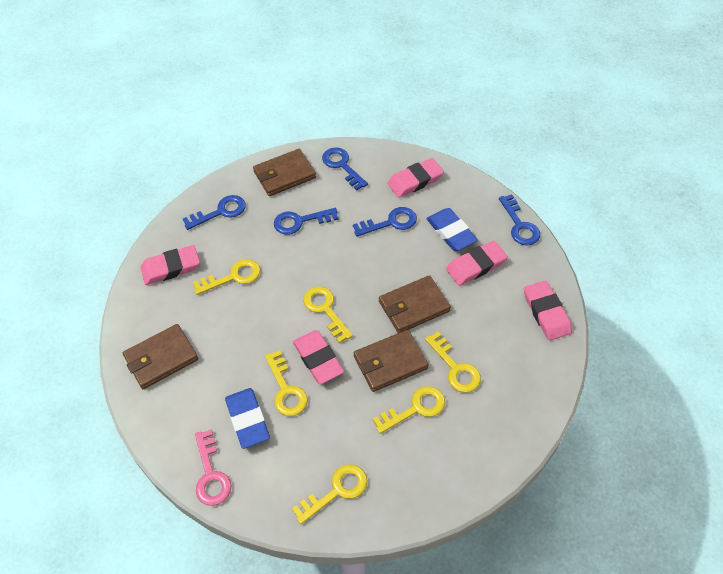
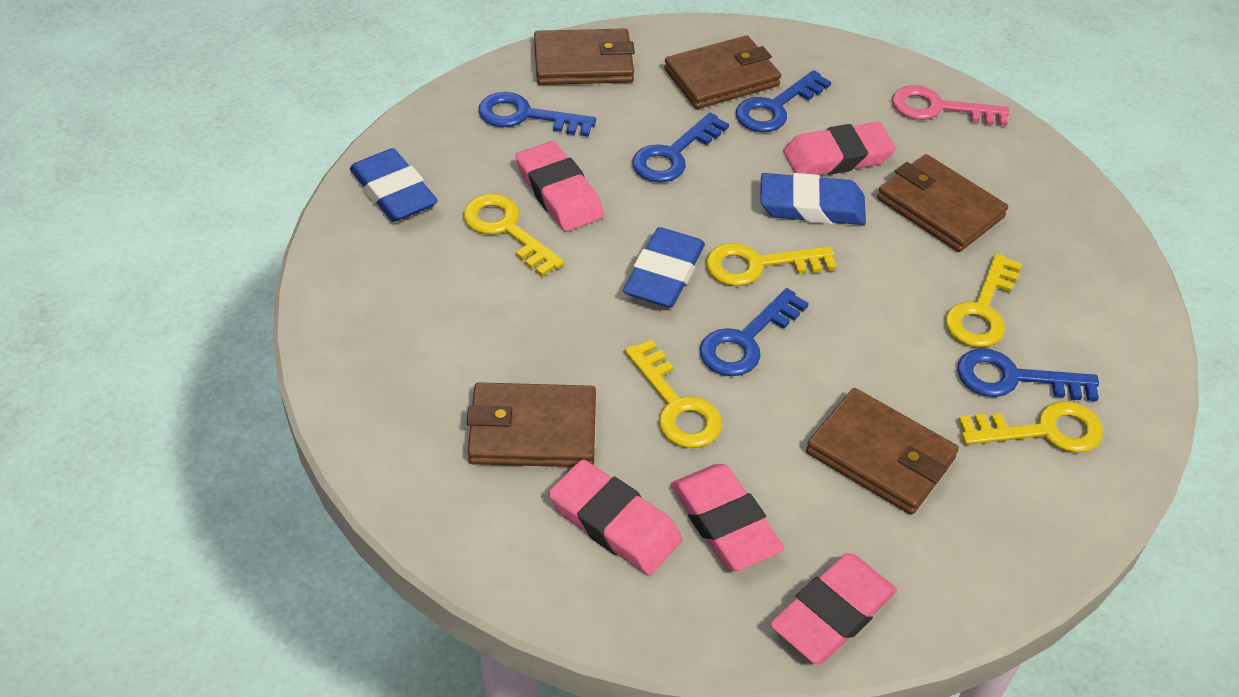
blue eraser: [225,388,270,449] [426,208,478,251] = 2 -> [350,148,438,222] [623,227,705,308] [760,173,866,225] = 3
brown wallet: [123,324,198,389] [253,149,316,196] [354,330,428,392] [379,275,451,333] = 4 -> [467,382,596,467] [534,28,635,85] [664,35,781,109] [806,388,959,515] [877,154,1008,252] = 5
yellow key: [193,259,260,295] [265,350,308,416] [292,464,367,524] [303,286,353,343] [373,386,445,434] [425,332,481,393] = 6 -> [463,194,565,277] [625,339,723,448] [706,243,836,286] [945,254,1022,348] [958,401,1103,453] = 5

